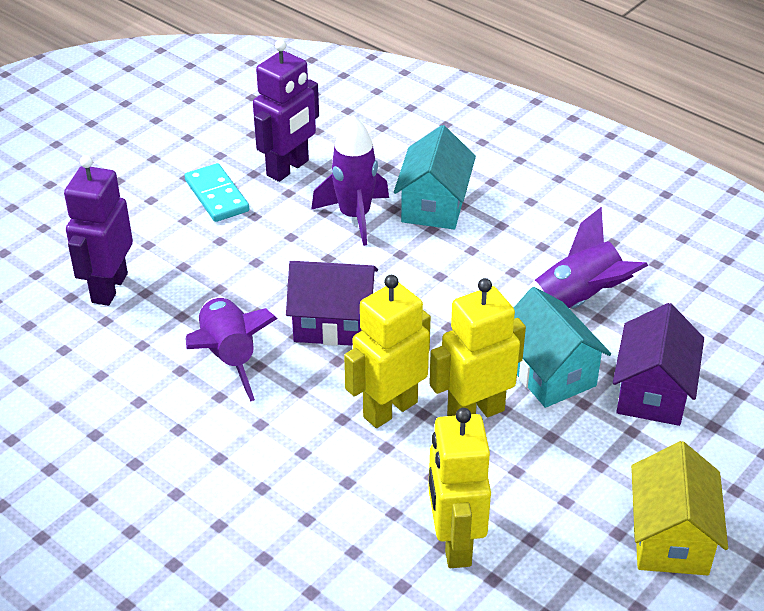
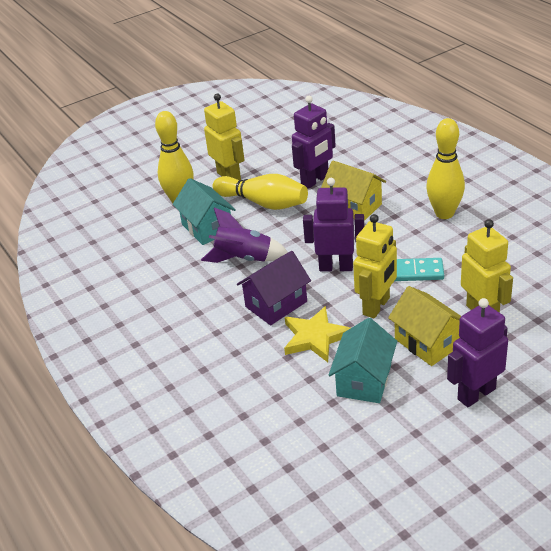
purple house: [286,261,378,346] [613,303,704,426] = 2 -> [237,251,311,325] = 1
purple robot: [64,155,133,306] [253,40,319,182] = 2 -> [292,96,336,189] [303,178,364,272] [447,298,508,407] = 3
purple rocket: [185,297,278,402] [311,115,389,246] [517,206,648,309] = 3 -> [201,207,288,263] = 1
yellow bowling pin: none = 0 -> [155,111,193,203] [213,174,308,210] [426,118,465,219] = 3
yellow house: [631,441,728,575] = 1 -> [321,160,386,221] [388,286,461,366] = 2
yellow star: none = 0 -> [284,306,350,362] = 1

